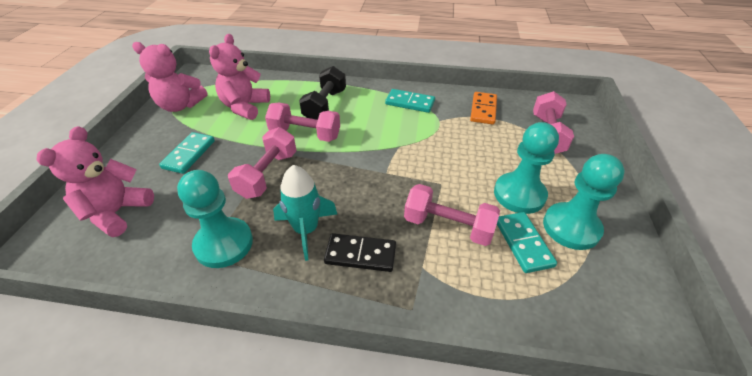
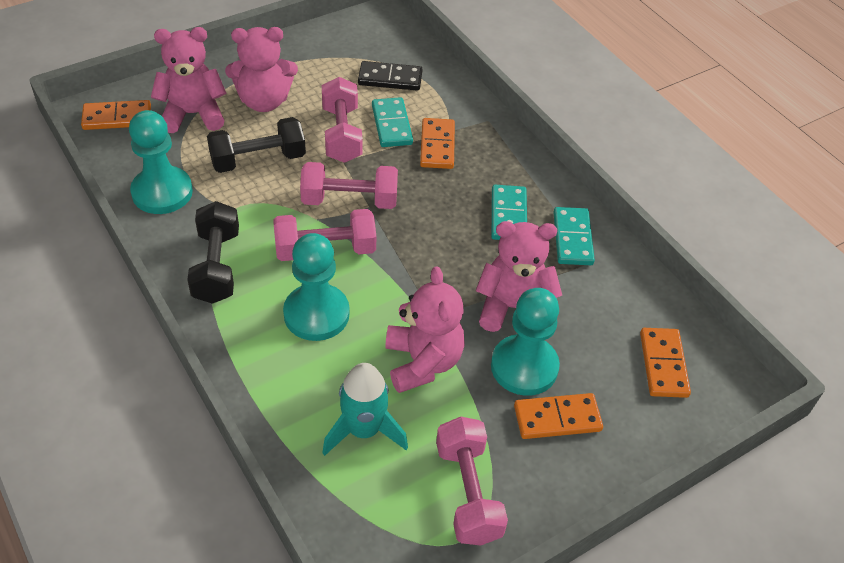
black dumbbell: [299,66,346,120] = 1 -> [187,201,239,304] [207,117,306,173] = 2
orange domino: [470,92,497,125] = 1 -> [81,100,151,130] [420,118,455,169] [514,393,603,439] [640,328,691,398] = 4
pink teddy bear: [37,126,154,237] [132,42,208,112] [209,34,270,120] = 3 -> [151,27,226,133] [225,27,298,112] [385,266,465,393] [476,221,562,332] = 4

